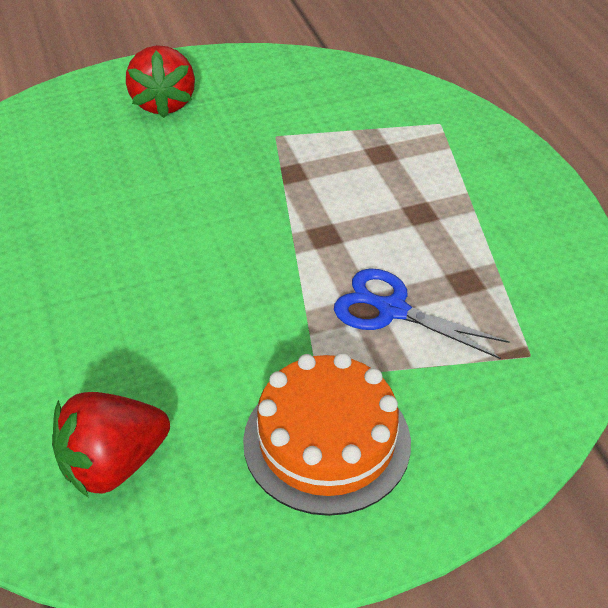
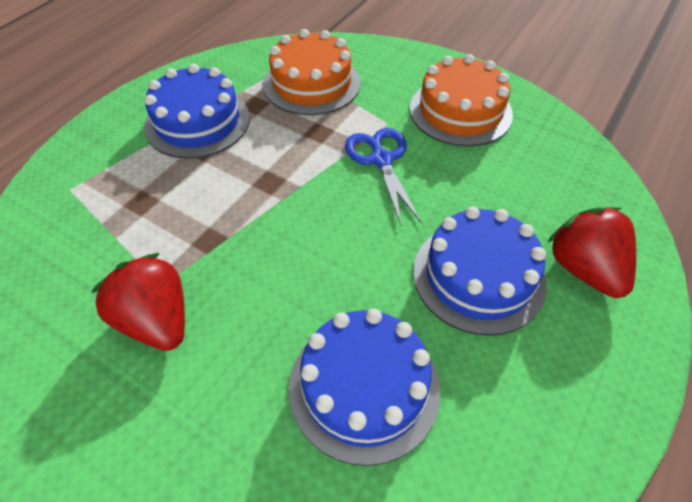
blue cake: none = 0 -> [144,64,250,159] [289,308,440,466] [413,206,547,336] = 3
orange cake: [243,353,411,516] = 1 -> [263,29,360,115] [410,54,513,147] = 2

